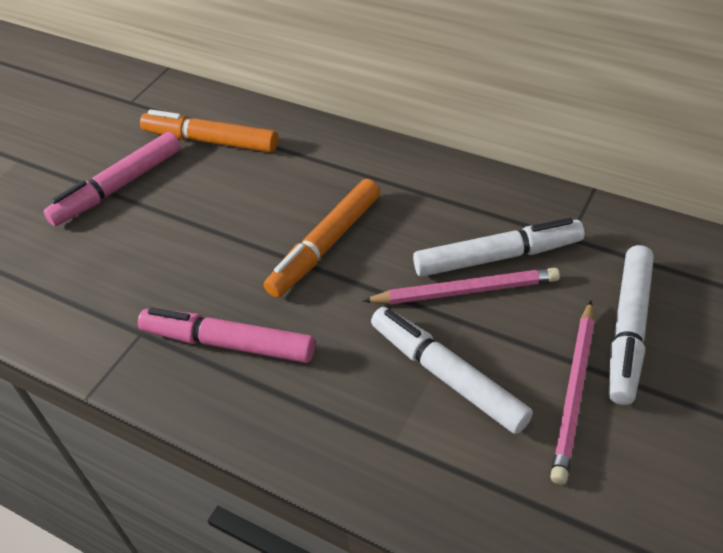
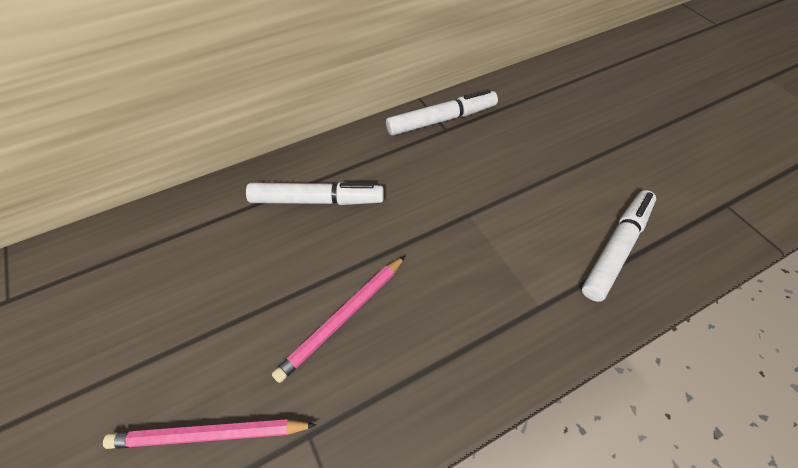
orange marker: [140,109,278,153] [264,179,380,298] = 2 -> none = 0
pink marker: [44,131,181,226] [138,308,315,363] = 2 -> none = 0

